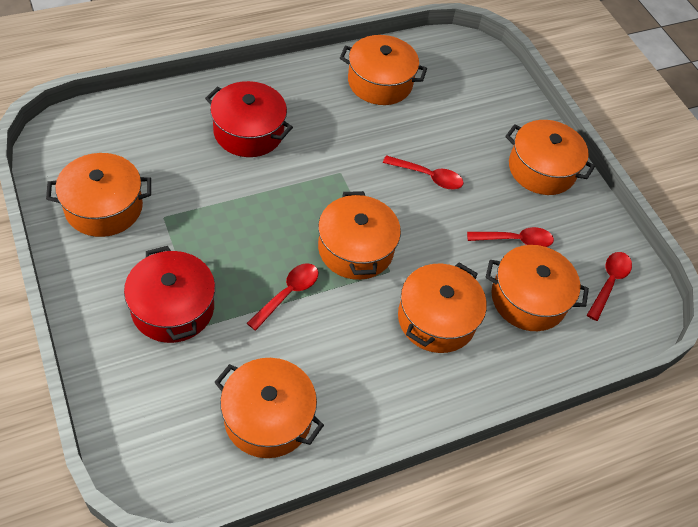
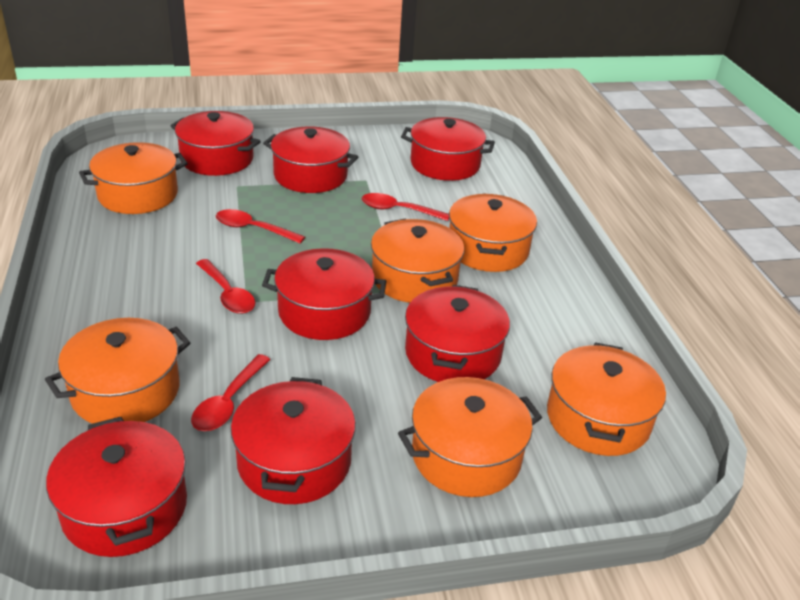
orange pot: [46,153,151,237] [214,358,324,458] [318,191,401,280] [340,35,427,105] [398,263,487,353] [486,245,589,331] [505,120,595,195] = 7 -> [45,318,191,424] [79,142,188,214] [371,219,464,303] [398,377,542,497] [449,193,537,272] [547,343,666,456] = 6
red pot: [124,246,215,343] [205,81,293,157] = 2 -> [46,417,187,557] [170,111,261,176] [231,377,356,504] [262,248,386,340] [263,126,358,193] [401,117,495,181] [405,285,510,382] = 7

